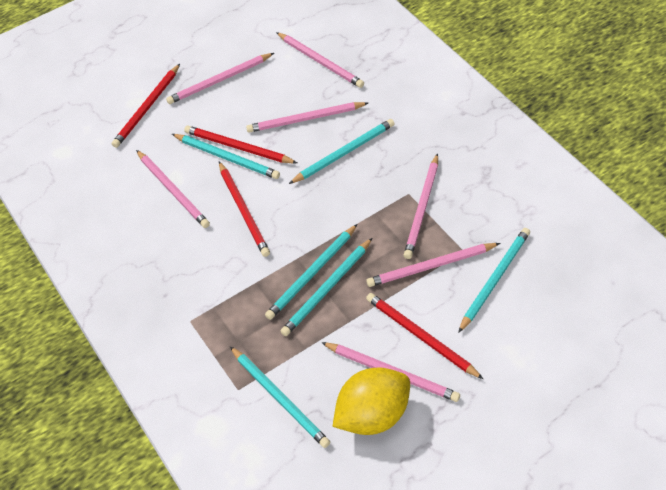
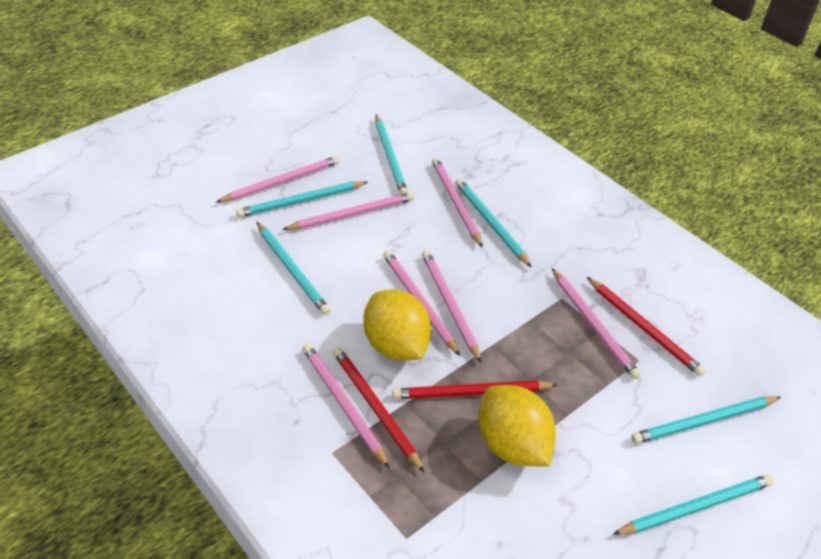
red pencil: [112,64,180,148] [184,126,297,163] [219,161,270,257] [366,293,483,379] = 4 -> [333,347,425,473] [392,380,558,399] [587,277,706,376] = 3
yellow lemon: [333,367,410,435] = 1 -> [363,289,432,361] [479,385,556,467] = 2

